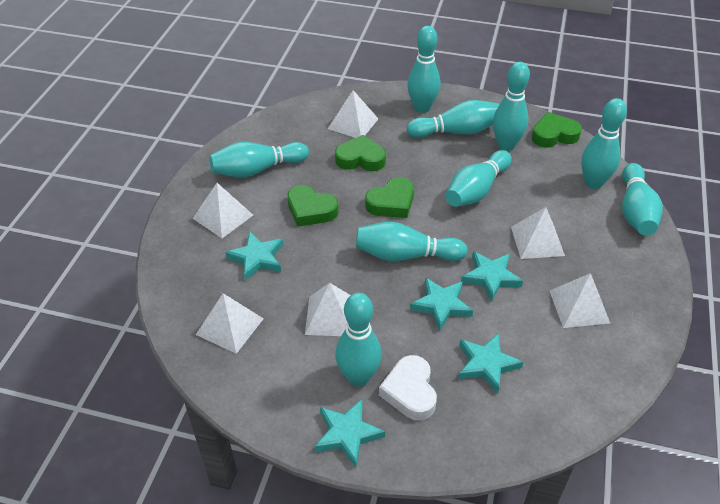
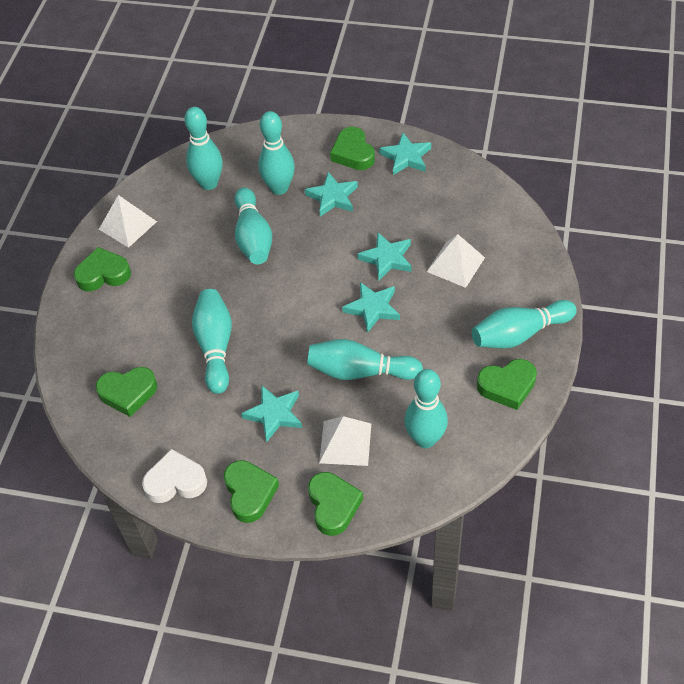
green heart: [288,185,338,227] [335,135,386,171] [365,177,414,218] [532,112,582,147] = 4 -> [74,247,131,291] [95,367,157,417] [224,460,279,523] [308,472,363,536] [330,127,375,170] [477,359,537,410] = 6
turquoise bowling pin: [209,142,309,178] [335,293,382,387] [356,222,468,261] [406,100,500,138] [407,26,440,113] [446,150,512,207] [493,62,530,151] [581,98,627,189] [622,163,663,236] = 9 -> [184,107,223,190] [192,289,232,394] [234,187,272,264] [258,111,295,195] [307,339,423,380] [404,369,448,448] [472,300,577,348] = 7
white pyramid: [193,183,253,238] [196,293,264,354] [305,283,351,336] [328,90,378,138] [511,207,565,259] [550,273,610,328] = 6 -> [99,195,157,248] [319,416,371,466] [427,234,485,288] = 3

